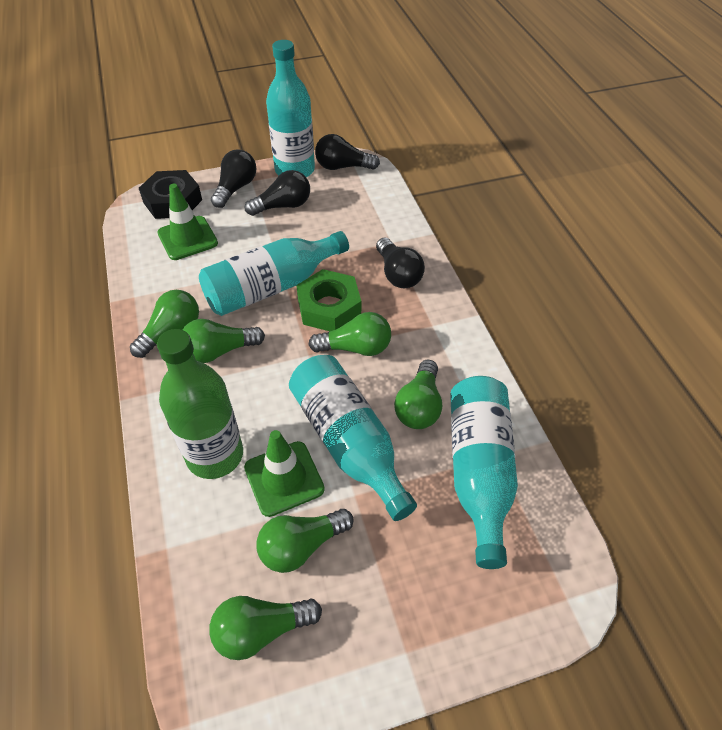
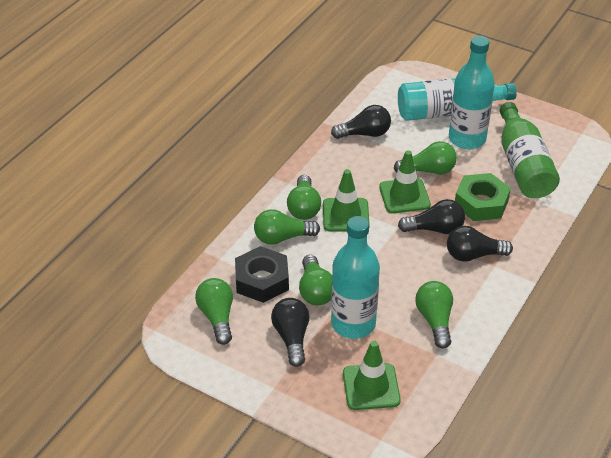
green traffic cone: [158,184,218,260] [244,430,325,517] = 2 -> [323,169,370,232] [343,341,401,410] [379,150,431,213] = 3
turquoise bottle: [199,231,349,316] [266,40,315,177] [289,355,417,521] [450,376,518,569] = 4 -> [331,216,380,339] [398,78,517,121] [449,36,495,149] = 3

